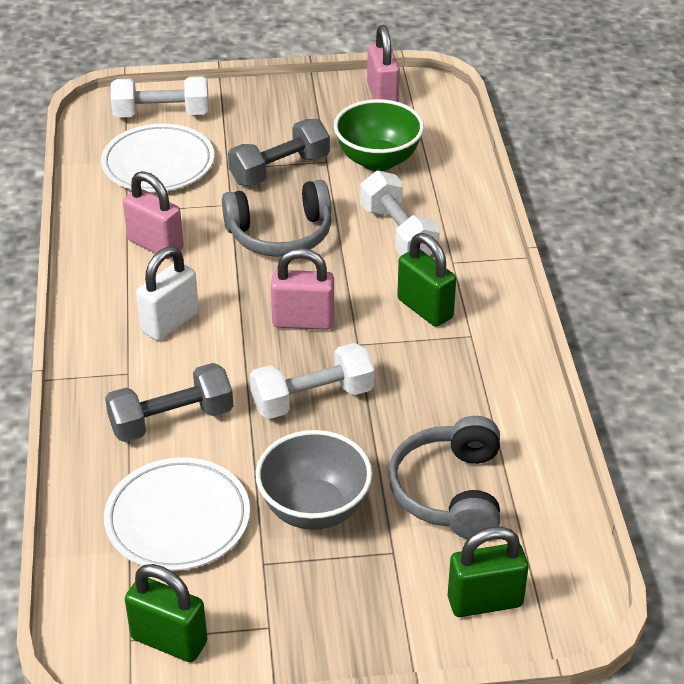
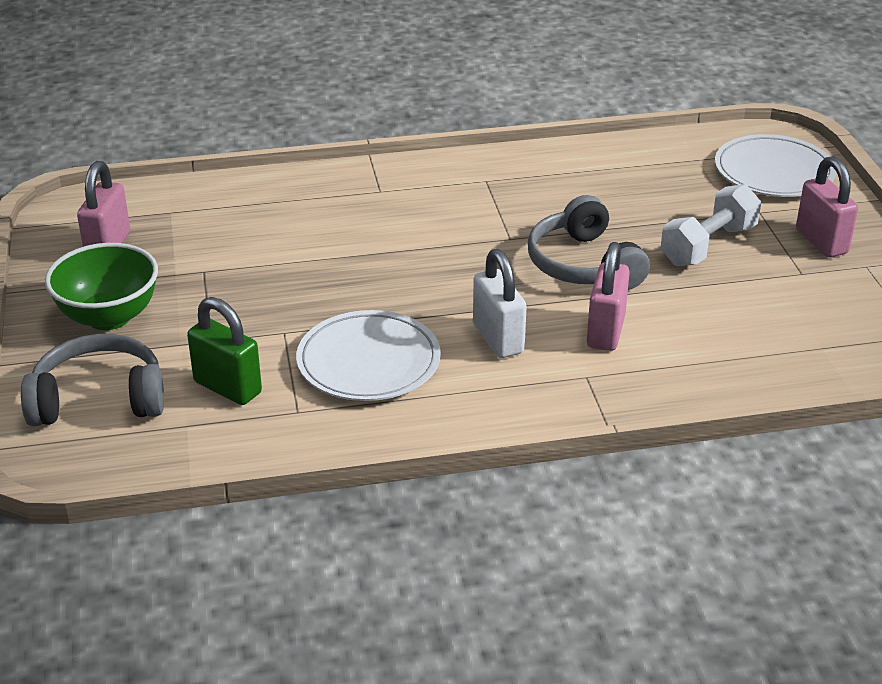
green padlock: [125,564,207,662] [397,233,456,327] [448,527,529,617] = 3 -> [187,297,262,405] = 1
grey bowl: [256,430,372,530] = 1 -> none = 0
grey dumbbell: [105,363,233,442] [228,119,330,186] = 2 -> none = 0
white dumbbell: [111,76,209,118] [250,343,375,419] [360,171,440,256] = 3 -> [660,184,761,266] = 1

